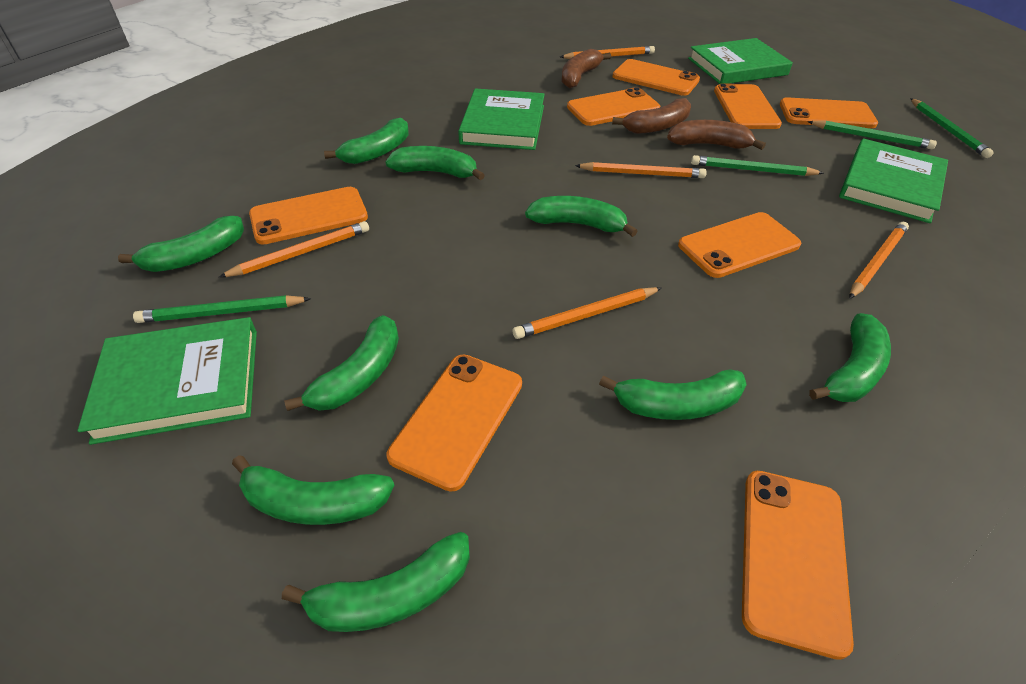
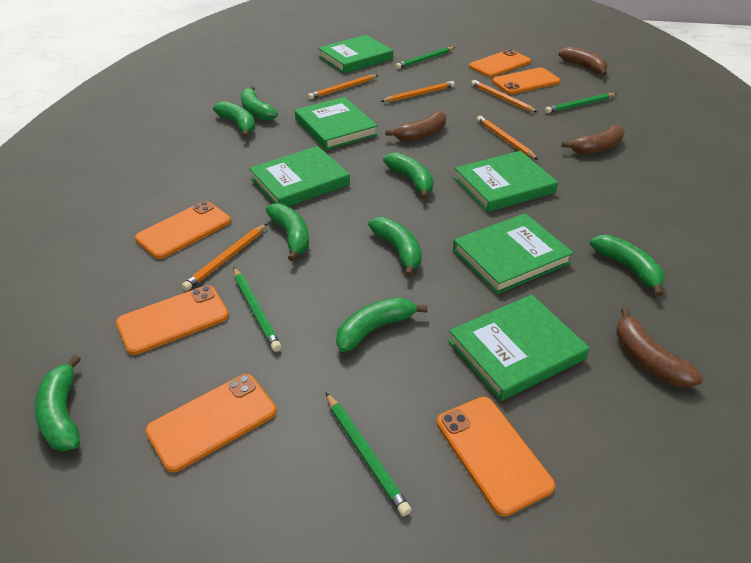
brown banana: [562,49,611,88] [612,98,691,134] [667,120,766,150] = 3 -> [385,111,446,141] [558,47,607,75] [561,125,625,154] [616,307,703,388] = 4
green banana: [118,216,244,272] [232,455,394,525] [282,532,470,632] [284,315,399,411] [324,118,409,164] [385,146,485,180] [525,196,638,237] [599,369,747,420] [809,313,891,402] = 9 -> [35,355,81,452] [213,101,255,138] [241,86,278,121] [266,203,309,261] [336,297,428,352] [368,217,422,277] [383,152,434,199] [590,235,665,297] = 8
green book: [78,317,257,445] [458,88,545,150] [688,38,793,84] [839,139,948,223] = 4 -> [249,146,350,207] [295,97,378,150] [318,35,393,73] [448,294,590,401] [453,213,574,294] [454,151,558,212] = 6
orange phone: [249,187,368,245] [387,354,522,492] [567,87,660,126] [612,59,700,96] [678,212,801,278] [714,84,782,129] [742,471,854,660] [780,97,878,128] = 8 -> [116,285,229,355] [135,201,231,259] [145,374,276,473] [437,397,555,516] [469,49,531,77] [492,68,560,94] = 6

